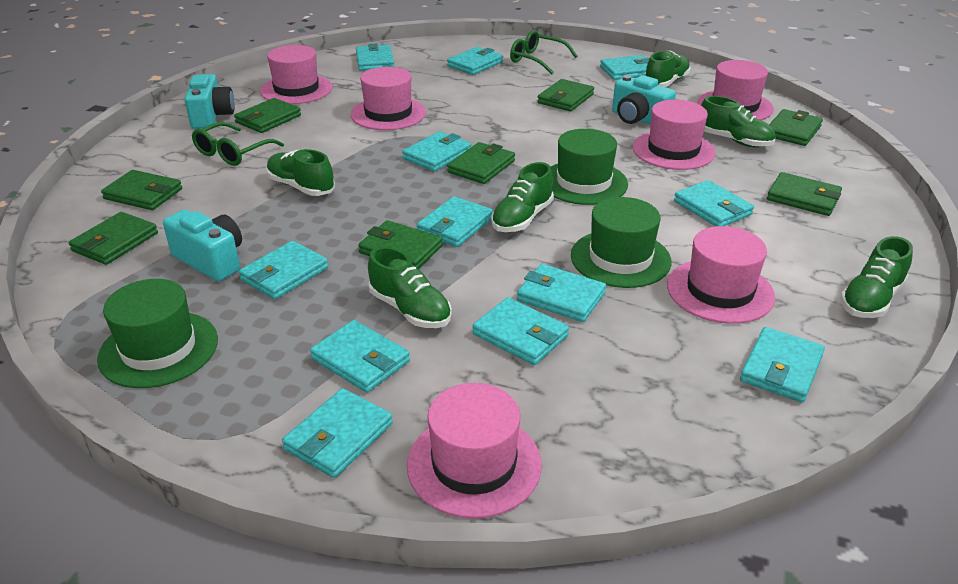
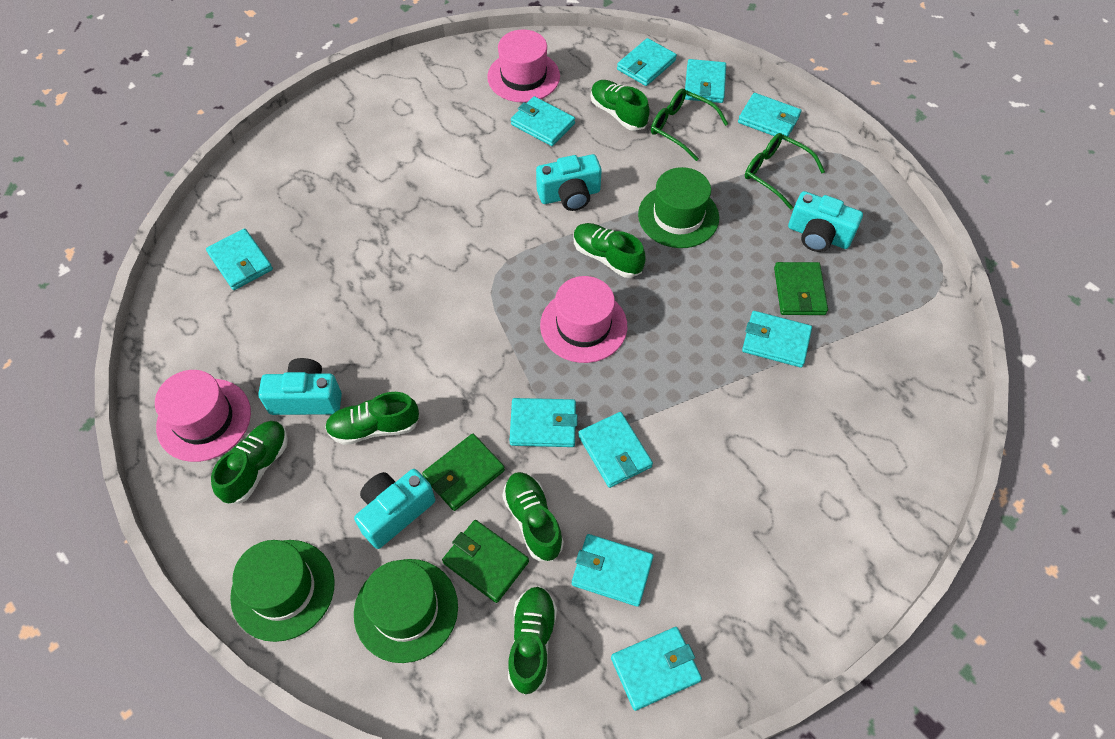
green wallet: [69,212,158,265] [101,170,182,210] [234,98,301,133] [358,220,443,269] [447,142,515,184] [537,79,594,111] [767,172,842,216] [769,109,823,146] = 8 -> [422,434,505,511] [442,520,529,603] [774,262,828,315] = 3
pink hat: [260,45,332,104] [350,67,426,130] [407,383,542,519] [632,100,715,170] [667,226,775,324] [697,60,774,120] = 6 -> [155,370,251,462] [487,29,560,103] [540,276,627,363] = 3
turquoise camera: [163,209,242,281] [184,74,234,129] [612,75,676,125] = 3 -> [258,358,342,415] [354,469,435,549] [536,154,602,211] [788,191,863,252] = 4
turquoise wallet: [239,241,328,299] [282,388,393,478] [310,320,410,393] [356,43,394,71] [402,131,471,172] [417,196,493,247] [447,47,503,75] [473,297,569,365] [517,264,606,322] [600,55,650,80] [674,180,754,226] [740,327,825,403] = 12 -> [206,228,273,290] [510,398,578,447] [511,96,575,146] [572,534,654,607] [578,412,653,488] [611,627,702,711] [617,38,677,86] [685,59,726,103] [738,93,801,140] [742,311,812,368] = 10

